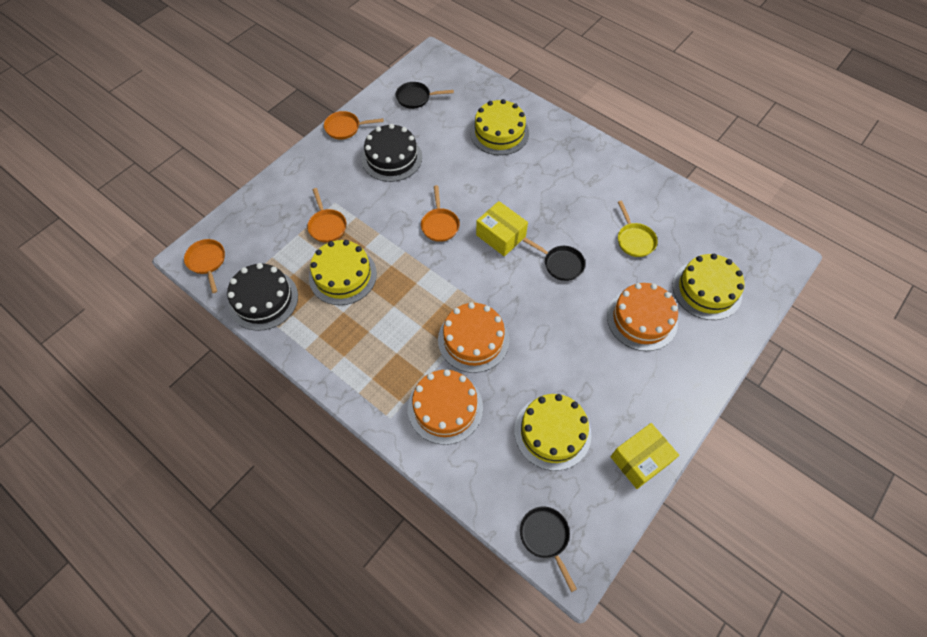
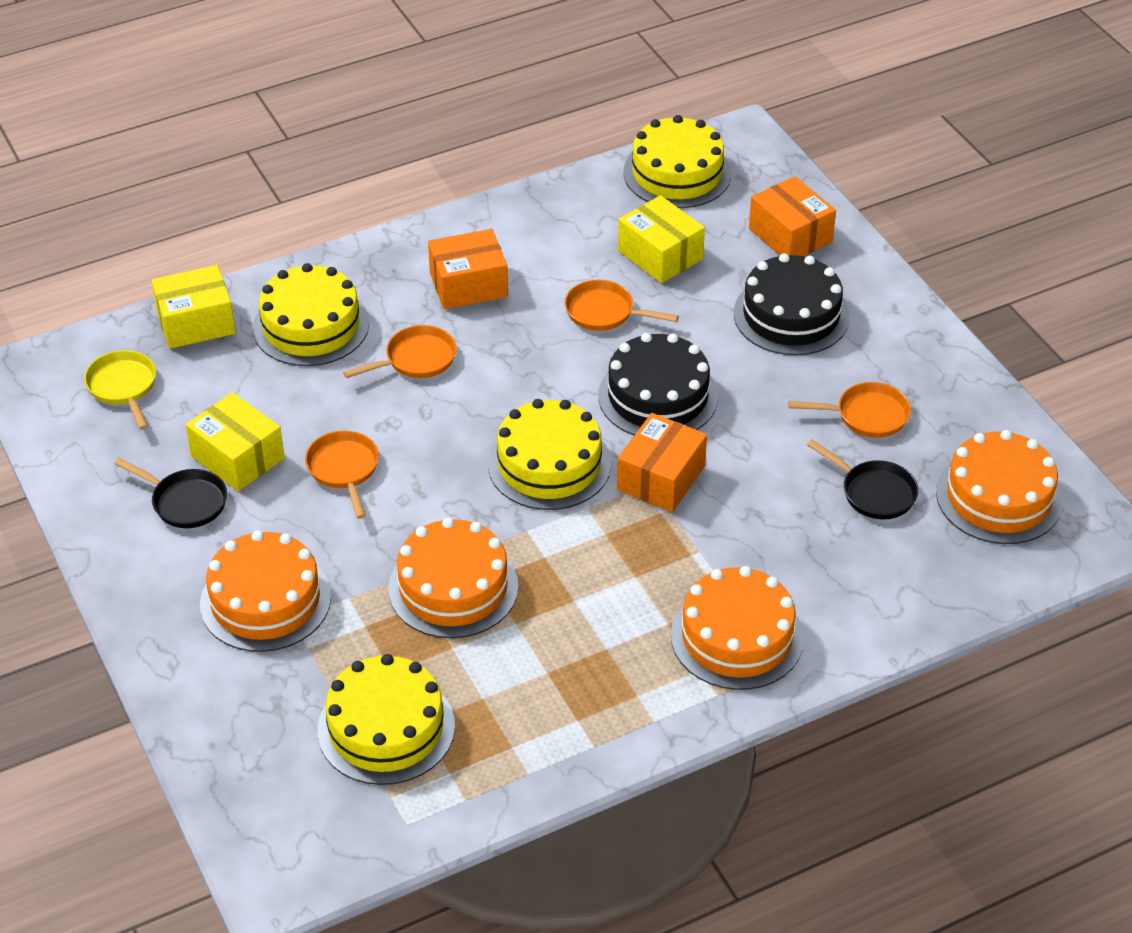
black pan: [396,82,454,109] [520,507,577,592] [523,237,585,281] = 3 -> [114,458,227,528] [807,440,919,520] = 2
orange box: none = 0 -> [428,229,508,309] [617,413,707,512] [749,176,836,256] = 3
orange cake: [408,369,483,445] [438,302,509,373] [607,283,678,351] = 3 -> [200,530,331,652] [388,518,518,638] [671,566,804,690] [936,430,1063,544] = 4
yellow box: [476,201,528,256] [610,423,679,489] = 2 -> [151,265,236,349] [186,392,284,491] [618,195,705,283] = 3

